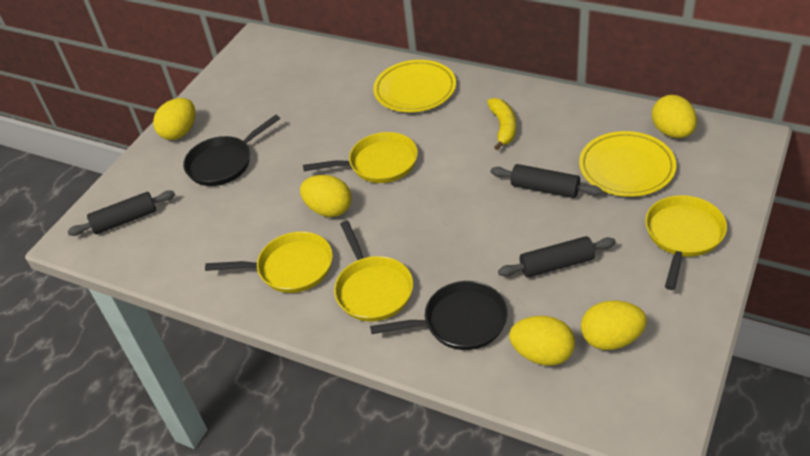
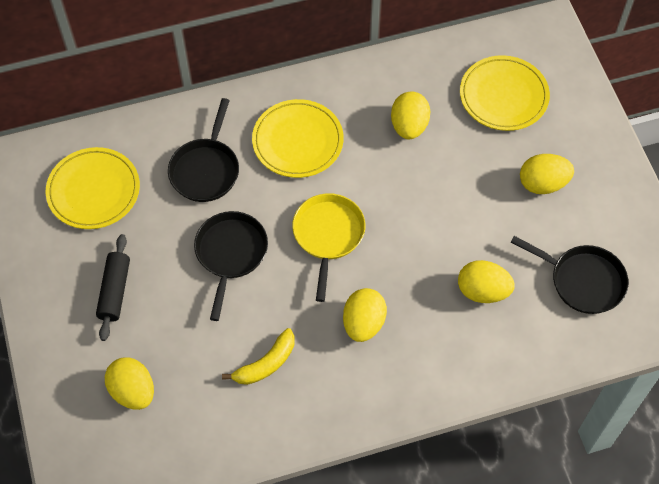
black pan: [183,115,280,186] [370,281,508,350] = 2 -> [168,98,239,202] [194,211,268,321] [511,236,628,314] = 3
black rolling pin: [67,190,175,236] [491,164,602,198] [498,236,616,278] = 3 -> [96,234,130,341] = 1
yellow pan: [205,231,333,293] [303,132,418,183] [334,221,413,321] [645,195,727,290] = 4 -> [292,193,365,302] = 1
yellow plate: [373,60,456,112] [579,131,677,197] = 2 -> [46,147,140,229] [252,99,344,178] [460,55,550,131] = 3

